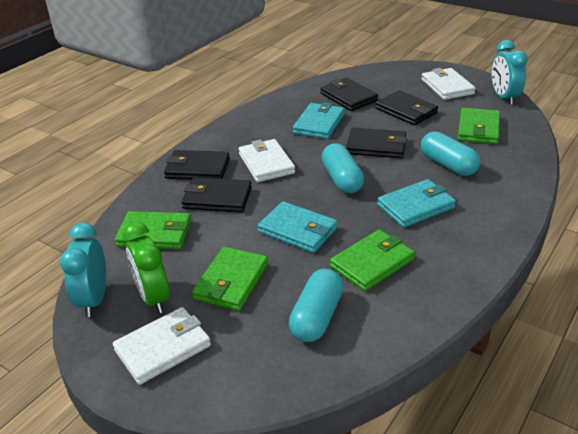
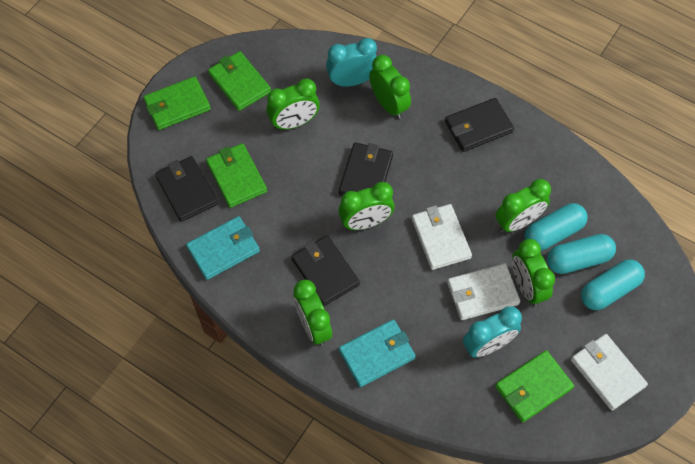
black wallet: [164,150,230,180] [181,177,252,213] [320,78,378,111] [346,128,407,158] [375,90,438,126] = 5 -> [155,156,218,222] [291,236,360,306] [339,142,393,196] [445,98,514,152] = 4
green clock: [123,222,169,313] = 1 -> [267,78,320,130] [293,280,332,345] [338,182,395,230] [369,55,411,119] [495,179,551,232] [512,239,555,306] = 6
turquoise wallet: [258,201,338,253] [293,102,344,139] [377,179,456,228] = 3 -> [186,216,260,280] [339,319,416,387] = 2

